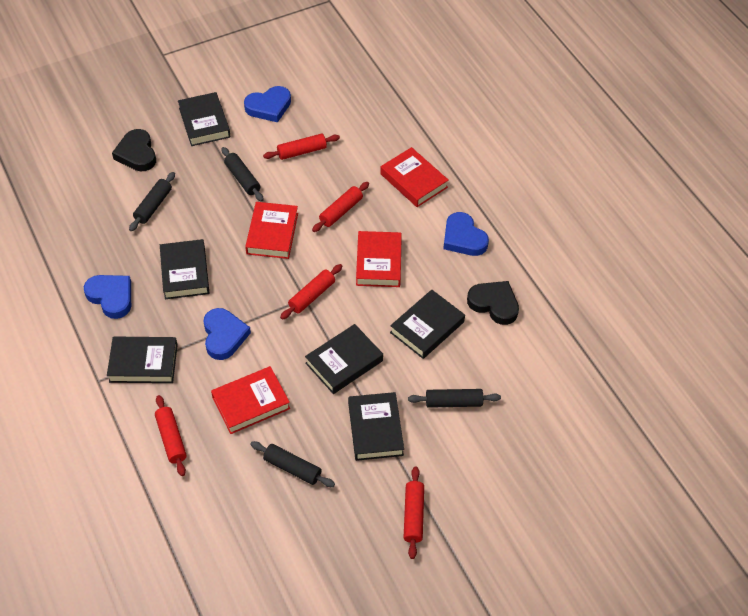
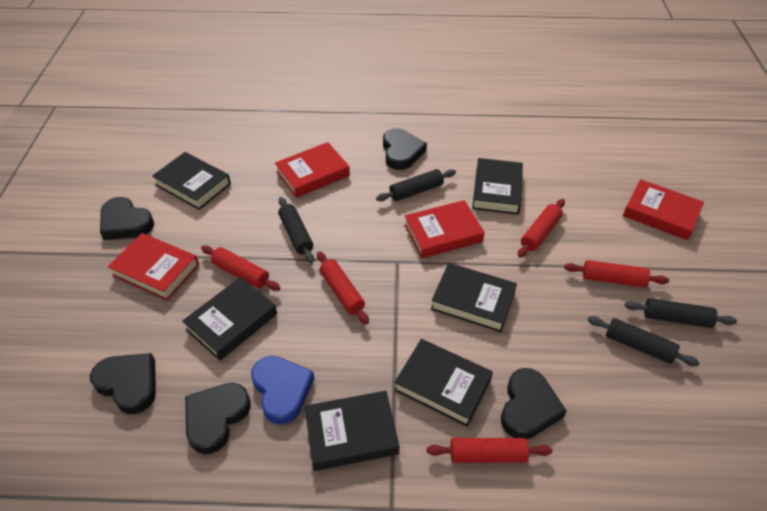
black heart: [112,129,156,171] [467,281,519,325] = 2 -> [90,353,156,414] [100,197,154,240] [185,383,251,454] [383,128,427,170] [501,368,567,439] = 5
blue heart: [84,275,131,319] [203,308,251,360] [244,86,291,123] [443,212,489,256] = 4 -> [251,356,314,425] = 1

